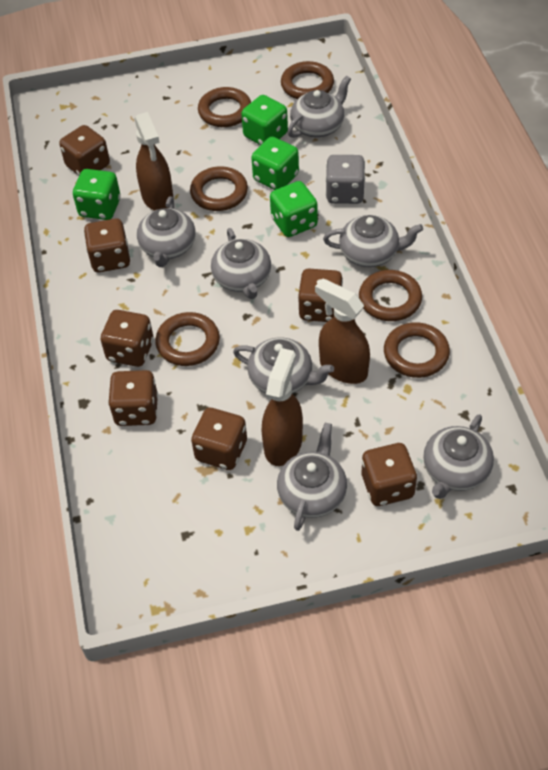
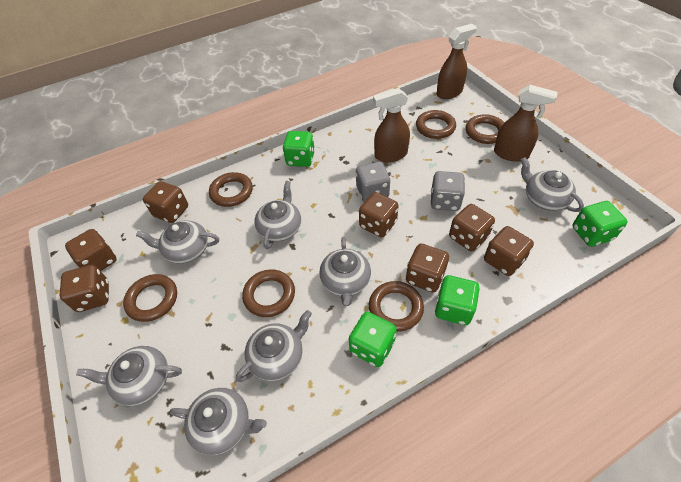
grey dice: [326,155,365,204] = 1 -> [355,162,390,202] [431,171,465,211] = 2

